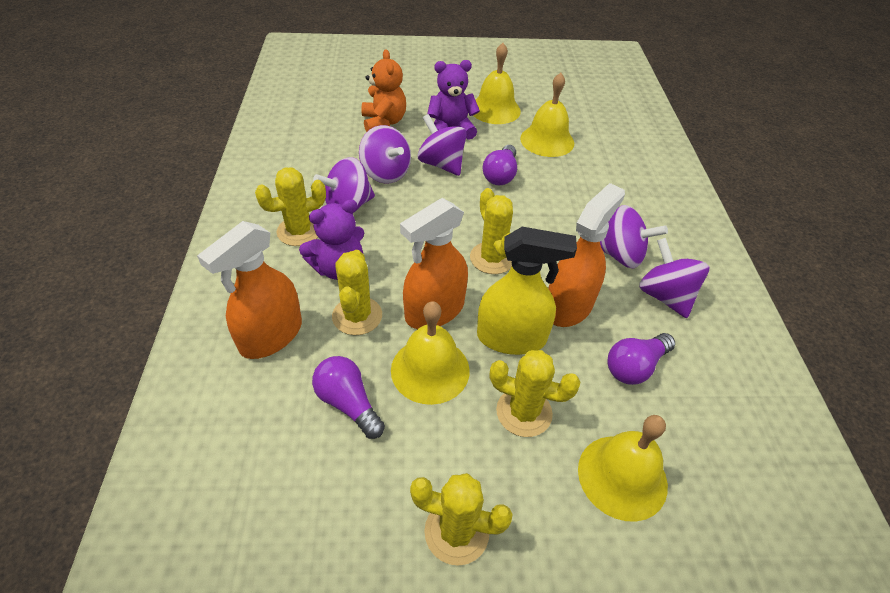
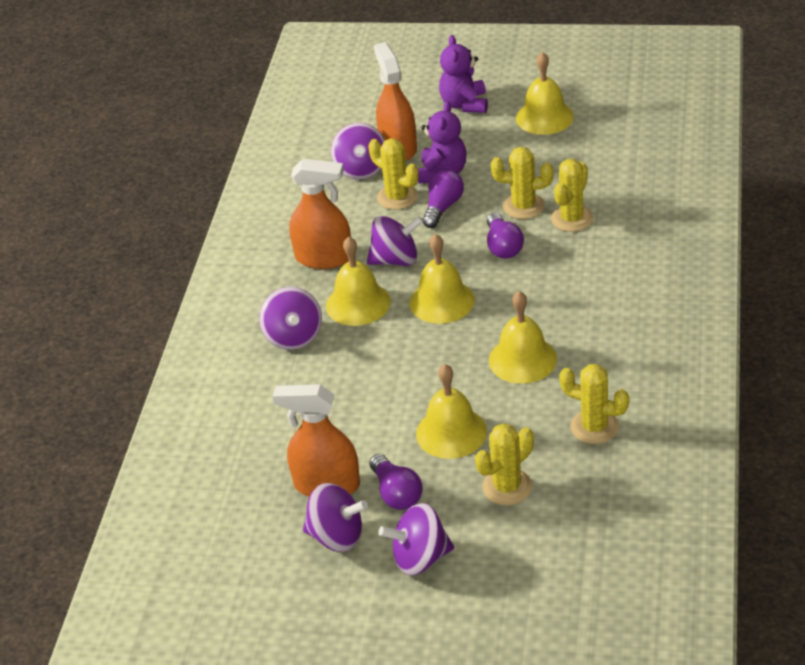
orange teddy bear: [361,49,406,132] = 1 -> none = 0
yellow bell: [391,301,470,405] [473,43,521,124] [520,73,574,157] [578,415,668,522] = 4 -> [326,237,391,326] [410,234,475,324] [416,364,487,459] [489,291,557,384] [516,52,574,135] = 5
yellow spray bottle: [477,227,577,355] = 1 -> none = 0

